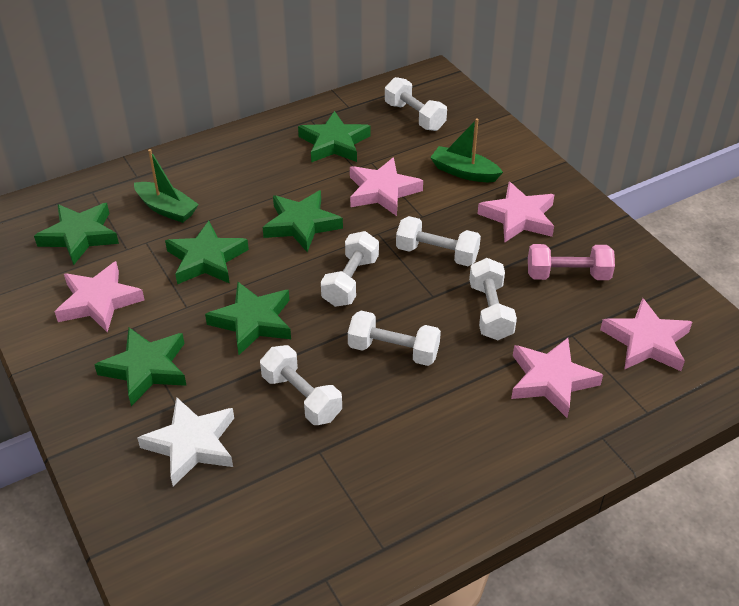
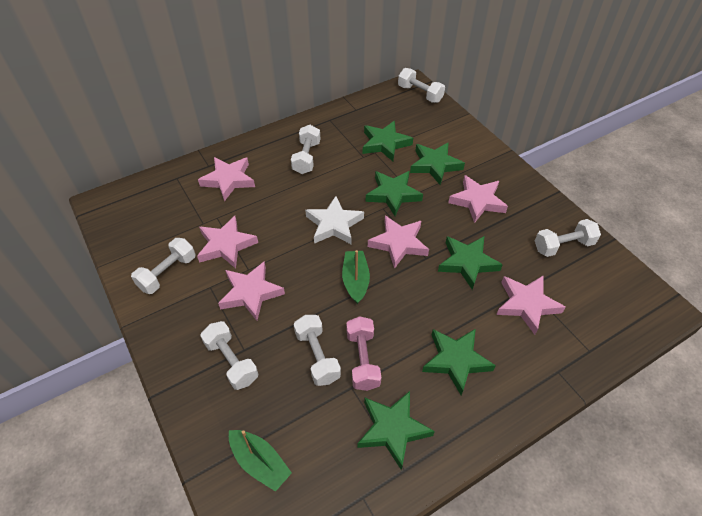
pink star: [55,261,145,333] [350,157,423,216] [478,182,554,243] [511,338,603,418] [600,298,692,371] = 5 -> [197,216,258,269] [198,157,255,201] [218,262,285,321] [368,216,429,269] [448,175,508,223] [496,276,566,335] = 6

